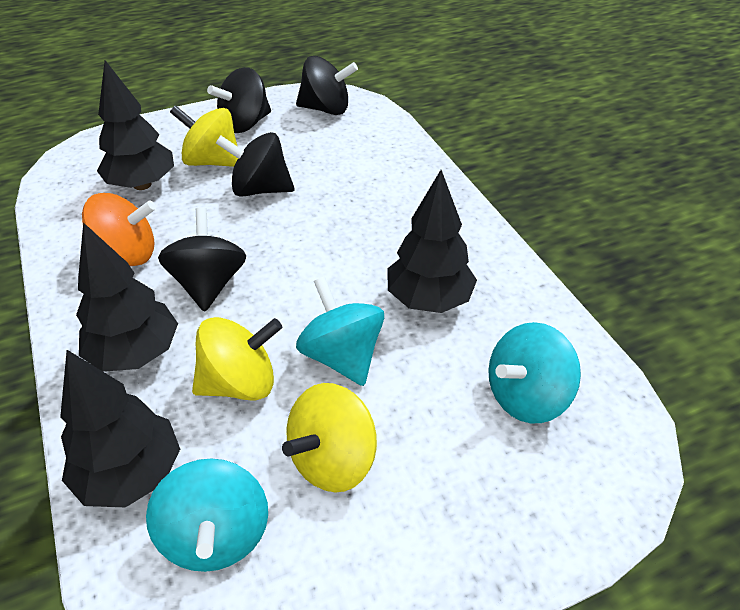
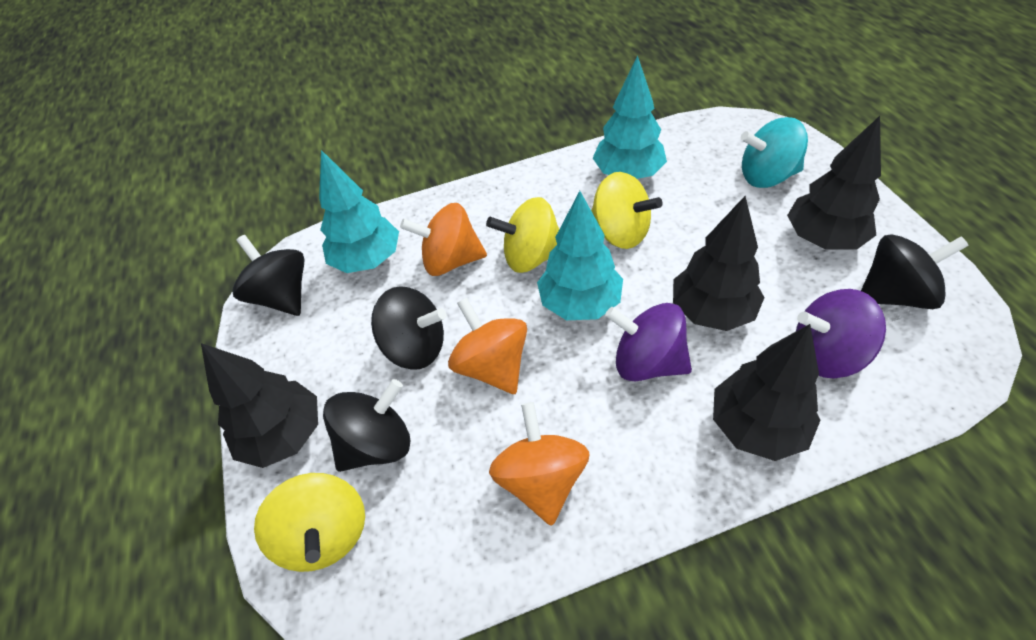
orange spinning top: [82,193,156,266] = 1 -> [400,203,487,276] [448,298,527,394] [489,402,589,526] = 3
purple spinning top: none = 0 -> [605,303,692,381] [796,289,886,378] = 2
turquoise spinning top: [146,458,268,572] [296,277,384,386] [488,322,581,423] = 3 -> [741,117,808,188] = 1
turquoise tree: none = 0 -> [319,150,399,273] [537,191,623,320] [593,56,667,179] = 3

